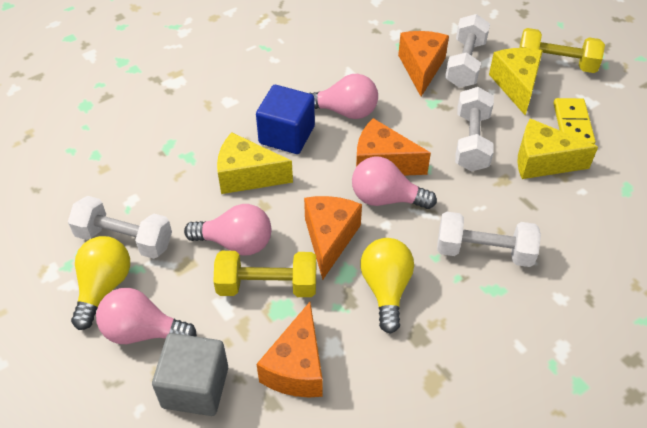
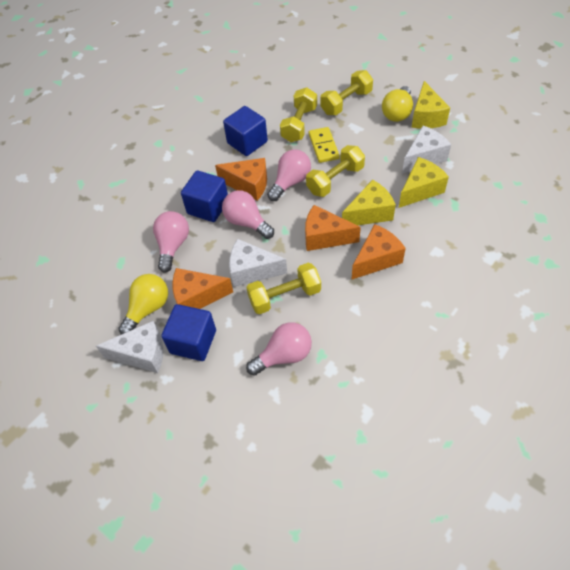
blue cube: [256,85,315,154] = 1 -> [161,304,216,361] [181,170,228,222] [223,106,268,156] = 3
grey cube: [152,333,228,416] = 1 -> none = 0
white cheese: none = 0 -> [96,321,163,373] [229,239,287,287] [402,126,451,174] = 3
white dumbbell: [68,196,172,259] [437,211,541,267] [445,14,490,88] [455,87,494,171] = 4 -> none = 0
yellow dumbbell: [213,251,316,297] [519,28,605,73] = 2 -> [246,263,321,314] [280,87,317,142] [306,145,365,197] [320,70,373,115] = 4

